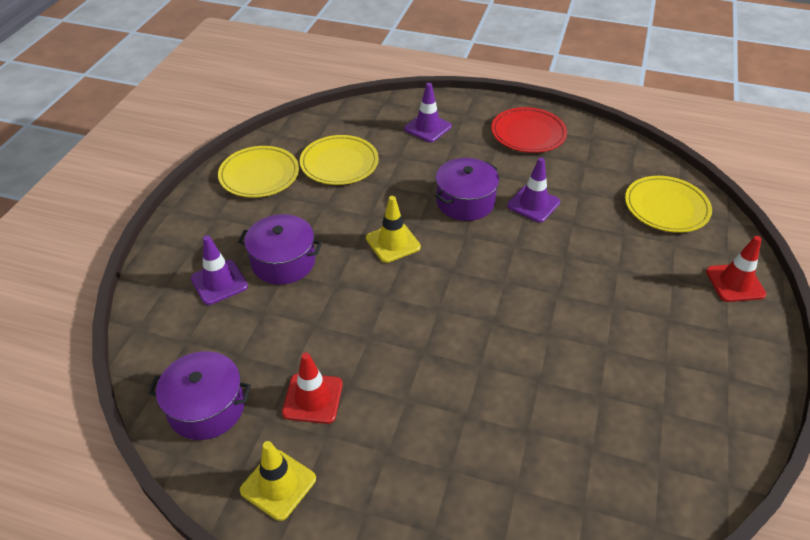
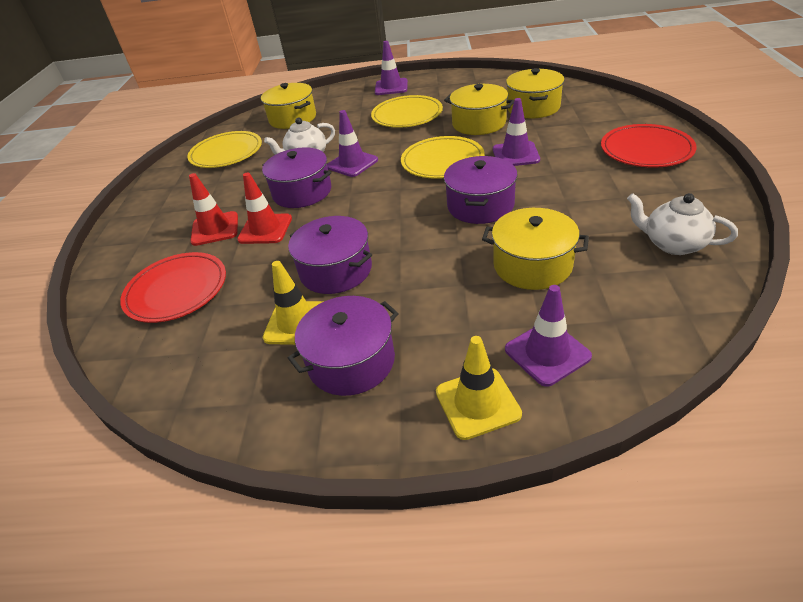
purple pot: [148,351,251,440] [238,214,322,285] [435,158,499,221] = 3 -> [262,147,331,208] [288,216,372,294] [288,296,399,396] [444,156,518,224] = 4
purple traffic cone: [191,235,248,305] [404,83,452,142] [507,158,560,223] = 3 -> [327,110,378,177] [375,41,408,95] [493,98,540,166] [505,285,592,387] = 4
red plate: [491,107,567,153] = 1 -> [120,252,226,323] [601,124,697,168] = 2
white teapot: none = 0 -> [264,117,335,155] [627,193,738,255] = 2
yellow pot: none = 0 -> [261,83,316,129] [444,84,514,135] [482,208,589,290] [506,68,564,119] = 4

